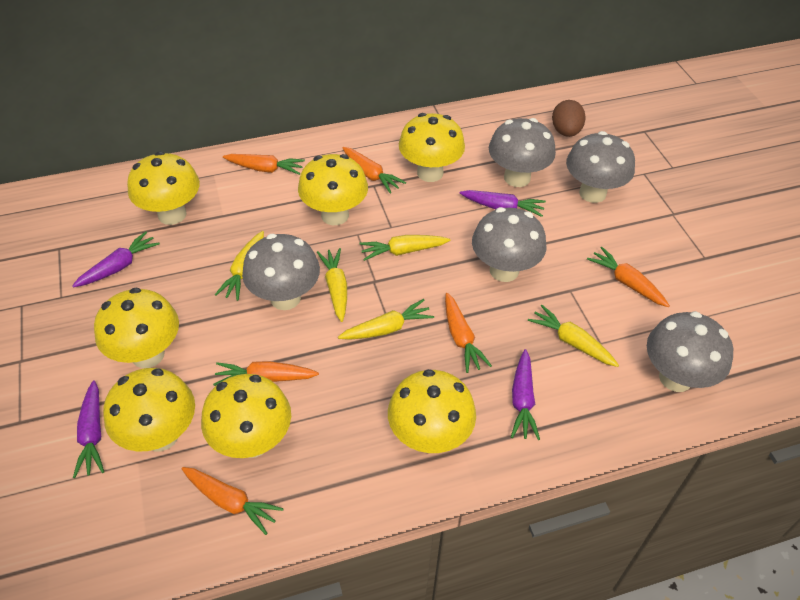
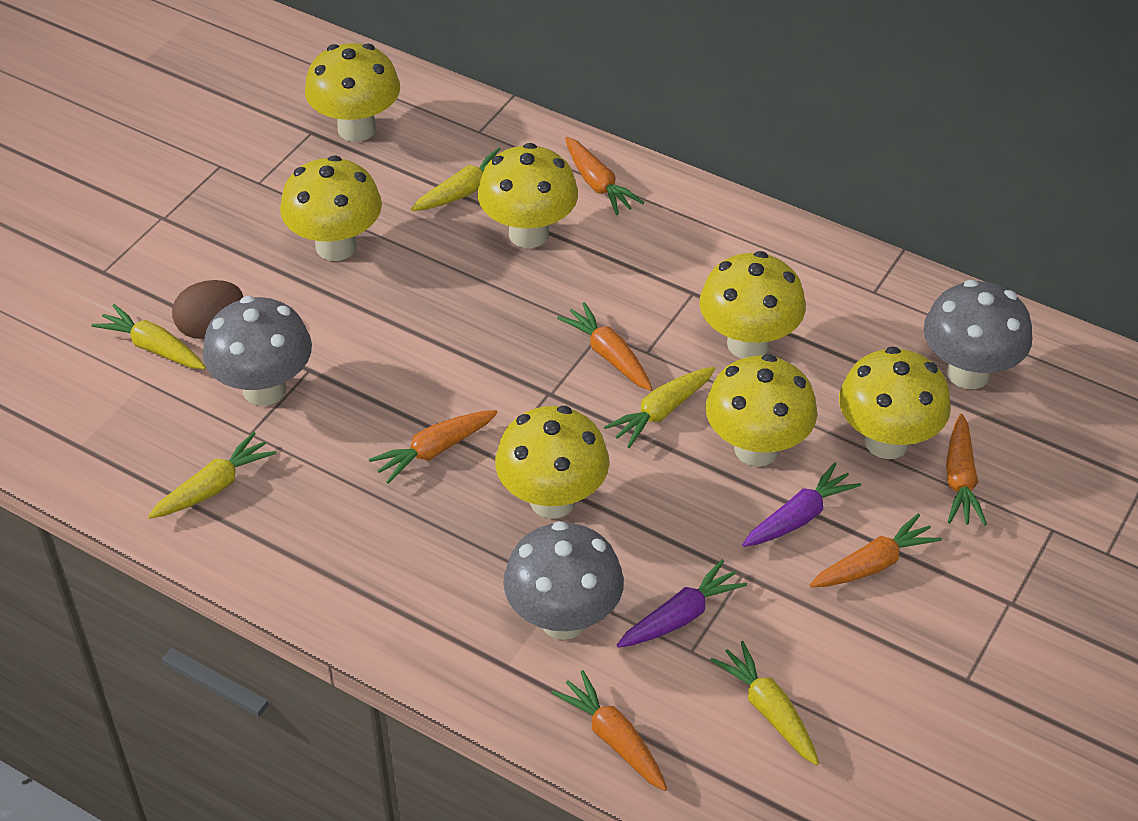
grey mushroom: [242,234,320,310] [472,207,546,282] [489,118,556,187] [566,131,635,203] [647,311,733,392] = 5 -> [203,296,312,406] [503,521,624,640] [924,280,1032,389] = 3
purple carrot: [72,231,160,287] [73,380,104,478] [460,190,546,217] [511,349,540,440] = 4 -> [617,560,747,648] [742,463,861,547] = 2

